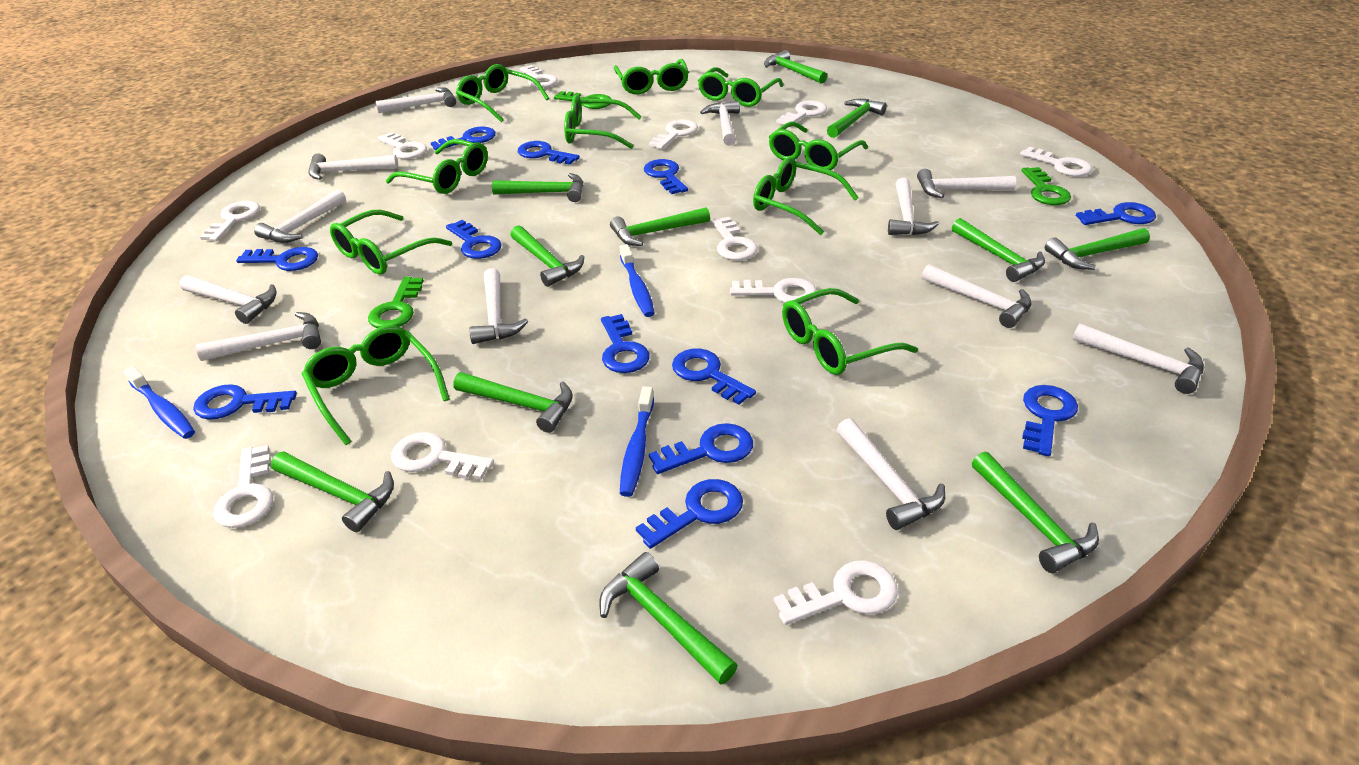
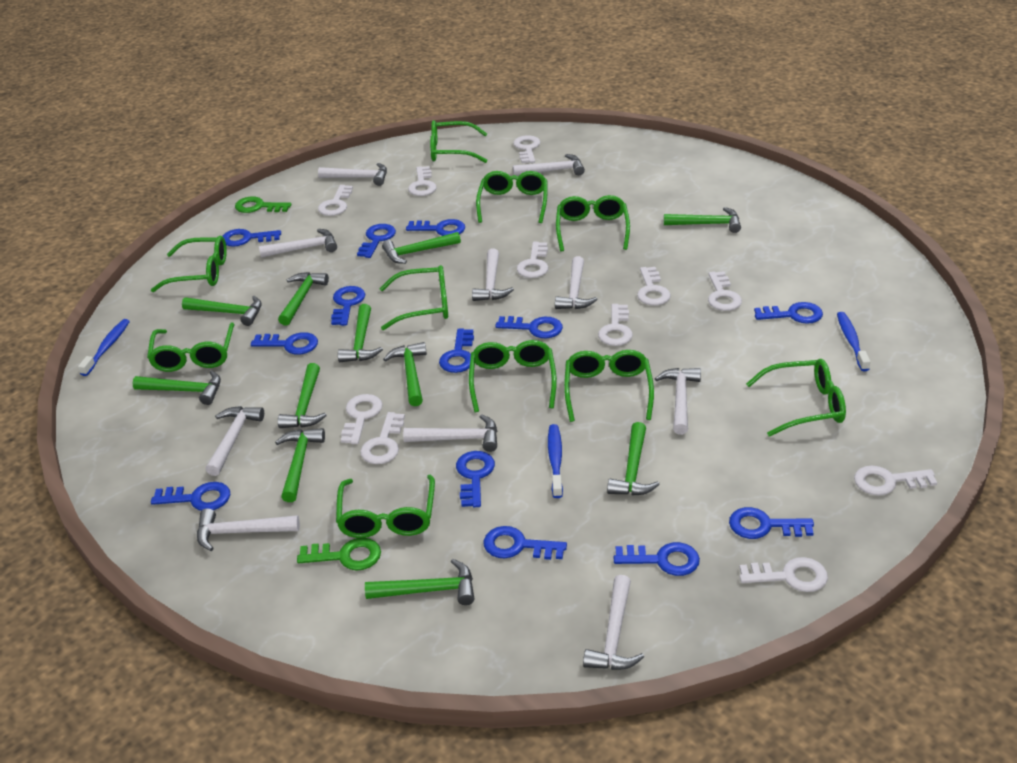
blue key: [193,384,297,420] [236,247,318,271] [431,127,496,151] [446,220,502,259] [518,141,580,165] [601,314,650,373] [636,479,743,549] [644,159,688,194] [649,423,753,474] [672,349,756,405] [1022,385,1078,456] [1076,202,1156,225] = 12 -> [151,482,230,511] [223,229,281,247] [251,332,318,354] [331,286,365,326] [357,224,396,258] [406,219,465,236] [439,329,474,373] [456,451,495,507] [484,526,567,560] [495,316,563,338] [614,542,700,576] [729,507,814,539] [754,302,823,324] = 13
green key: [368,277,424,328] [554,91,611,109] [1021,167,1071,205] = 3 -> [235,197,291,213] [297,538,381,570] = 2
white hammer: [180,275,277,324] [196,312,321,361] [254,189,346,243] [309,153,398,180] [376,87,456,113] [469,268,528,344] [700,101,740,146] [837,418,945,530] [888,178,939,235] [917,169,1016,198] [922,264,1032,328] [1072,324,1204,394] = 12 -> [197,508,300,551] [206,406,264,476] [259,229,337,258] [318,163,387,186] [403,414,497,452] [472,248,514,301] [513,154,585,176] [555,256,598,309] [583,575,644,670] [655,368,701,435] = 10

